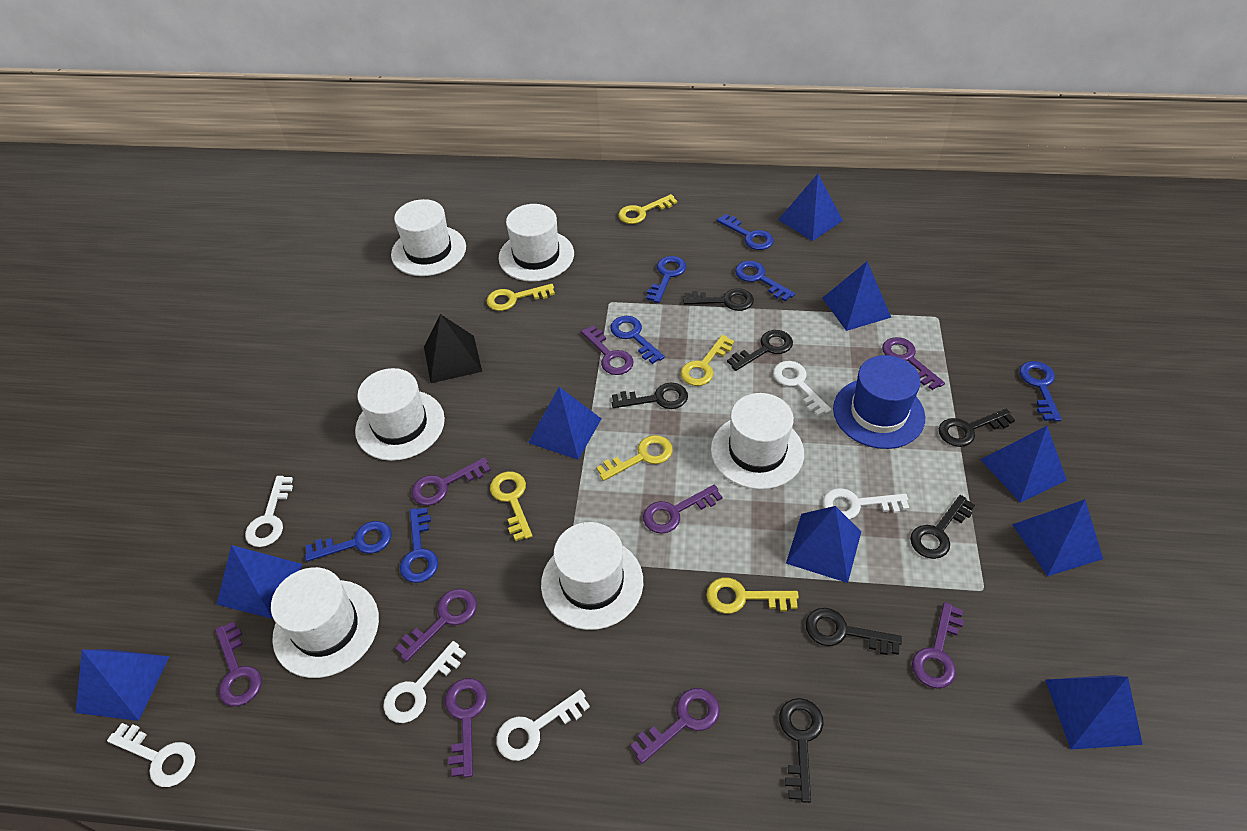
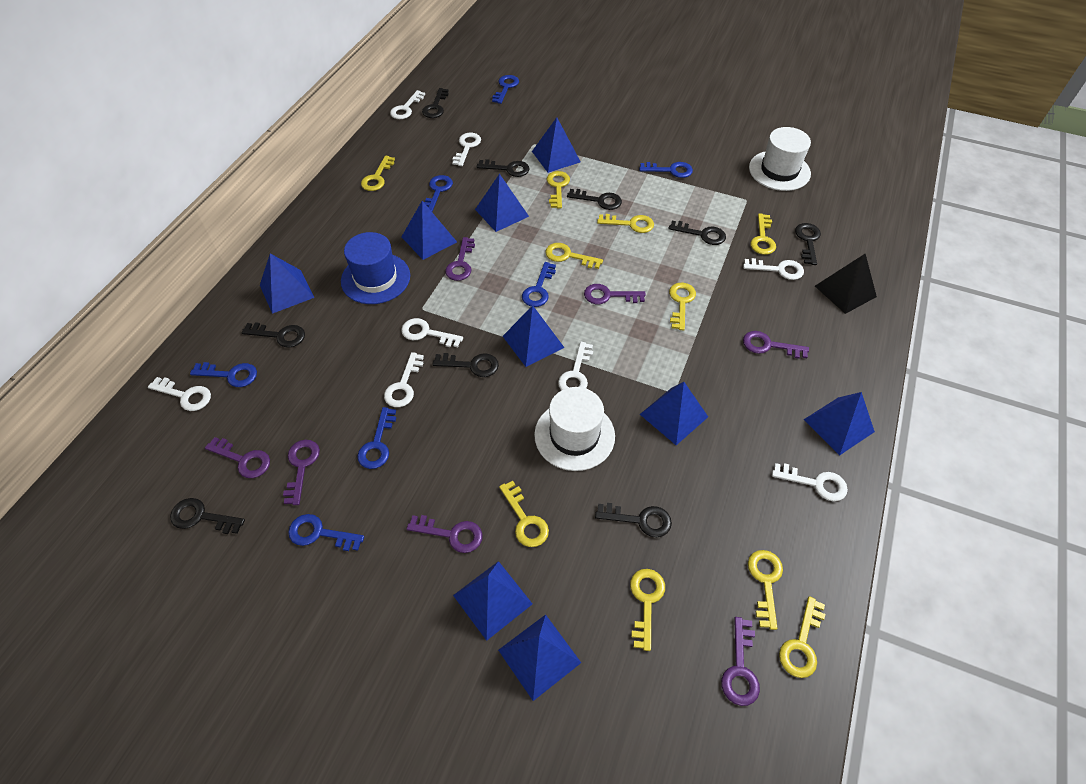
black key: [612,383,688,409] [683,288,754,311] [727,330,793,371] [779,698,824,803] [806,608,902,655] [910,495,975,559] [939,409,1015,447] = 7 -> [170,498,245,534] [241,322,305,348] [422,88,449,118] [432,353,499,377] [477,159,530,177] [567,189,622,210] [595,503,672,537] [668,221,726,245] [795,223,821,265] = 9
purple key: [215,621,262,706] [395,589,477,662] [411,457,491,506] [445,678,487,777] [581,325,633,375] [630,688,720,764] [643,485,722,534] [882,337,945,390] [912,602,964,688] = 9 -> [205,437,270,478] [283,440,320,505] [407,515,483,553] [445,237,475,281] [584,284,646,304] [721,617,760,706] [743,331,809,359] = 7
white hat: [271,567,379,678] [355,368,445,461] [391,199,466,276] [499,204,574,282] [541,522,643,630] [711,393,804,490] = 6 -> [534,387,615,471] [749,127,811,191] = 2
white key: [107,723,196,787] [245,476,293,547] [383,641,466,723] [496,689,590,761] [773,361,831,416] [823,488,909,519] = 6 -> [148,377,211,411] [384,352,424,407] [390,90,425,119] [401,318,463,347] [452,133,481,166] [558,342,593,390] [743,258,804,280] [772,463,848,501] = 8
yellow key: [486,284,555,311] [490,471,532,541] [596,435,673,481] [618,194,677,224] [680,335,734,386] [706,578,799,614] = 6 -> [361,156,395,191] [499,481,549,547] [545,243,603,269] [547,171,570,208] [597,214,654,233] [630,569,665,651] [669,283,696,331] [748,550,783,630] [750,213,776,255] [779,596,825,678] = 10

